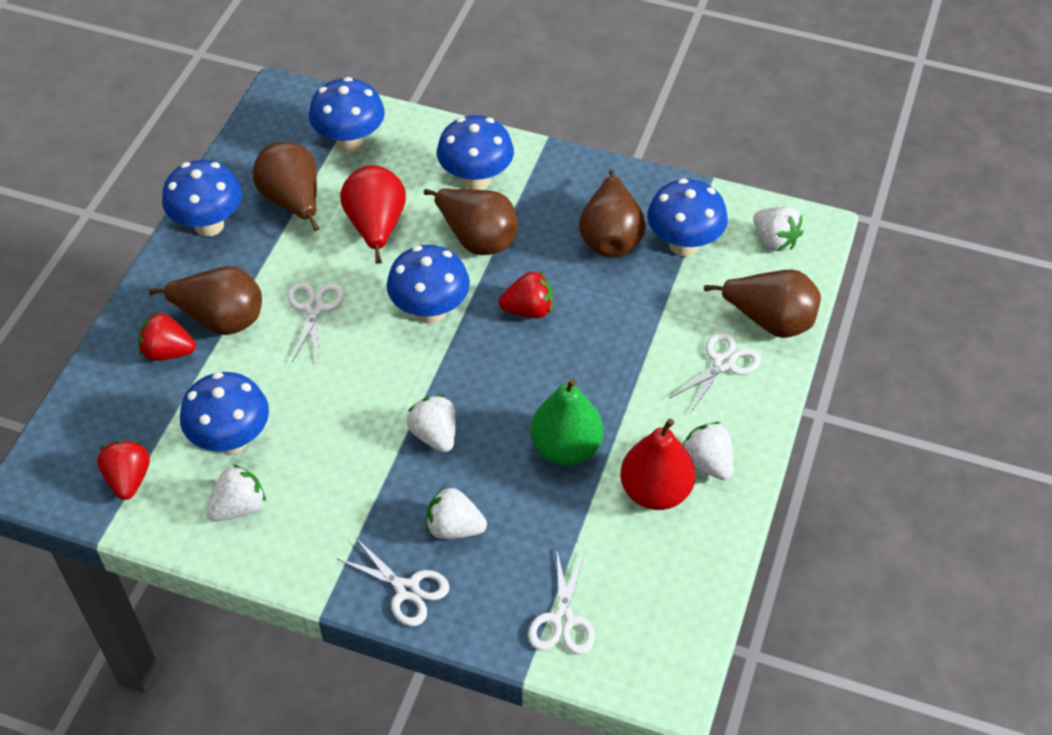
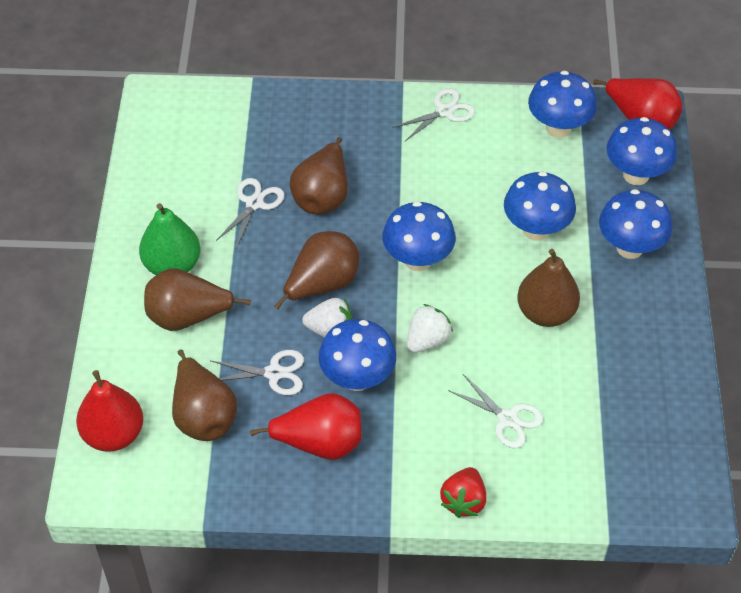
red pear: [340,165,406,264] [620,419,695,510] = 2 -> [76,370,143,452] [250,393,362,460] [593,78,683,130] = 3
red strawberry: [97,440,150,500] [138,313,196,361] [499,271,553,318] = 3 -> [440,467,486,518] = 1
white strawberry: [206,464,266,522] [407,395,456,453] [426,486,487,539] [682,422,733,480] [753,207,803,251] = 5 -> [302,298,352,337] [407,304,453,353] = 2

